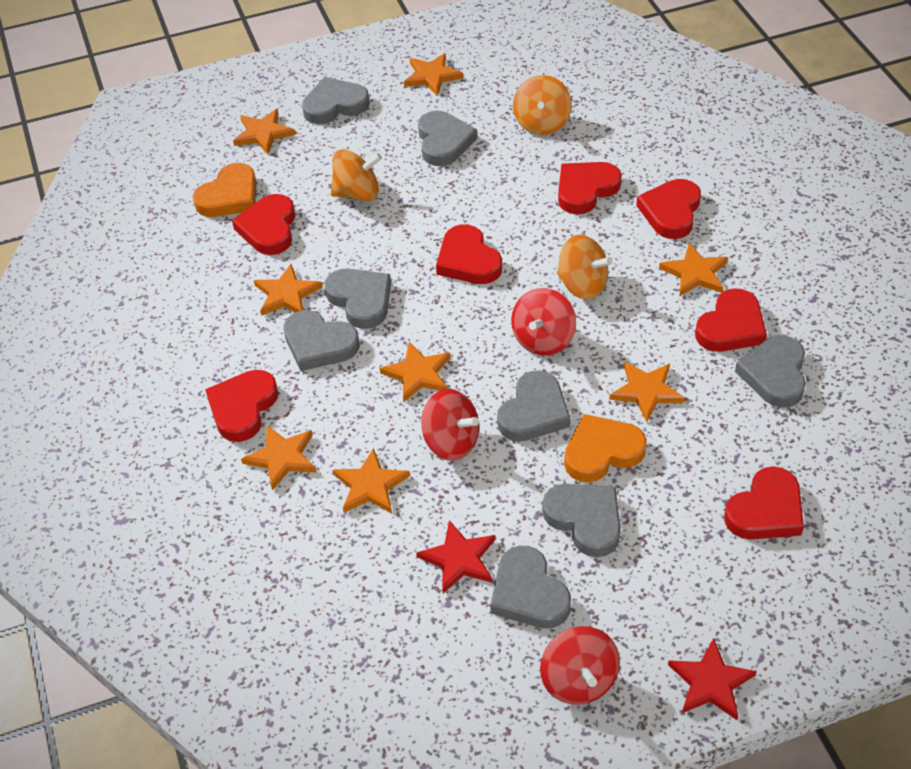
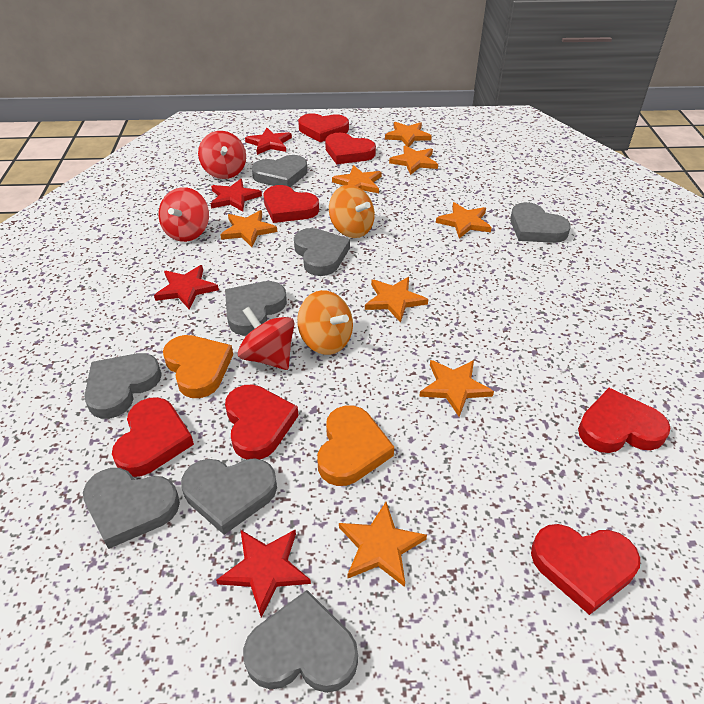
orange spinning top: [331,149,382,201] [513,75,572,135] [557,235,612,300] = 3 -> [297,290,353,355] [329,185,375,238] = 2
red star: [417,520,495,593] [668,638,757,720] = 2 -> [154,265,219,310] [211,179,262,212] [216,530,311,617] [245,128,292,155] = 4

